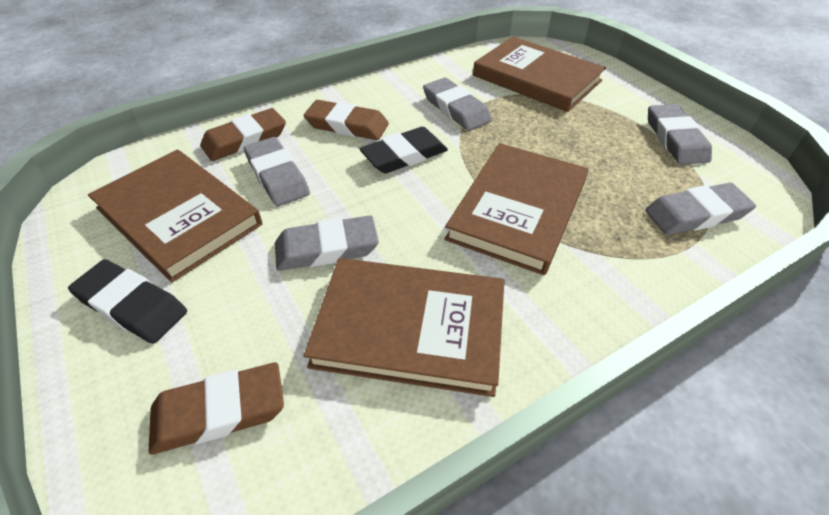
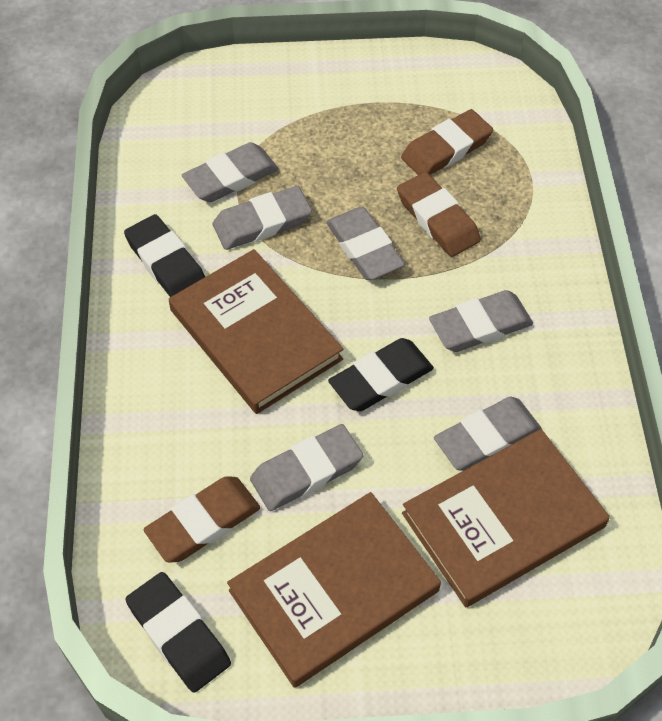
black eraser: [68,259,187,344] [359,127,448,173] = 2 -> [124,214,205,297] [125,572,231,693] [328,338,434,411] = 3
brown book: [88,150,262,282] [304,258,505,397] [444,143,588,275] [473,36,606,112] = 4 -> [169,249,343,414] [227,492,441,688] [402,429,610,607] = 3
grey eraser: [244,137,310,206] [275,215,379,271] [423,78,492,131] [645,183,756,235] [648,104,712,165] = 5 -> [182,142,279,202] [213,186,312,250] [250,424,363,511] [326,207,405,280] [429,290,533,352] [434,397,542,471] = 6

